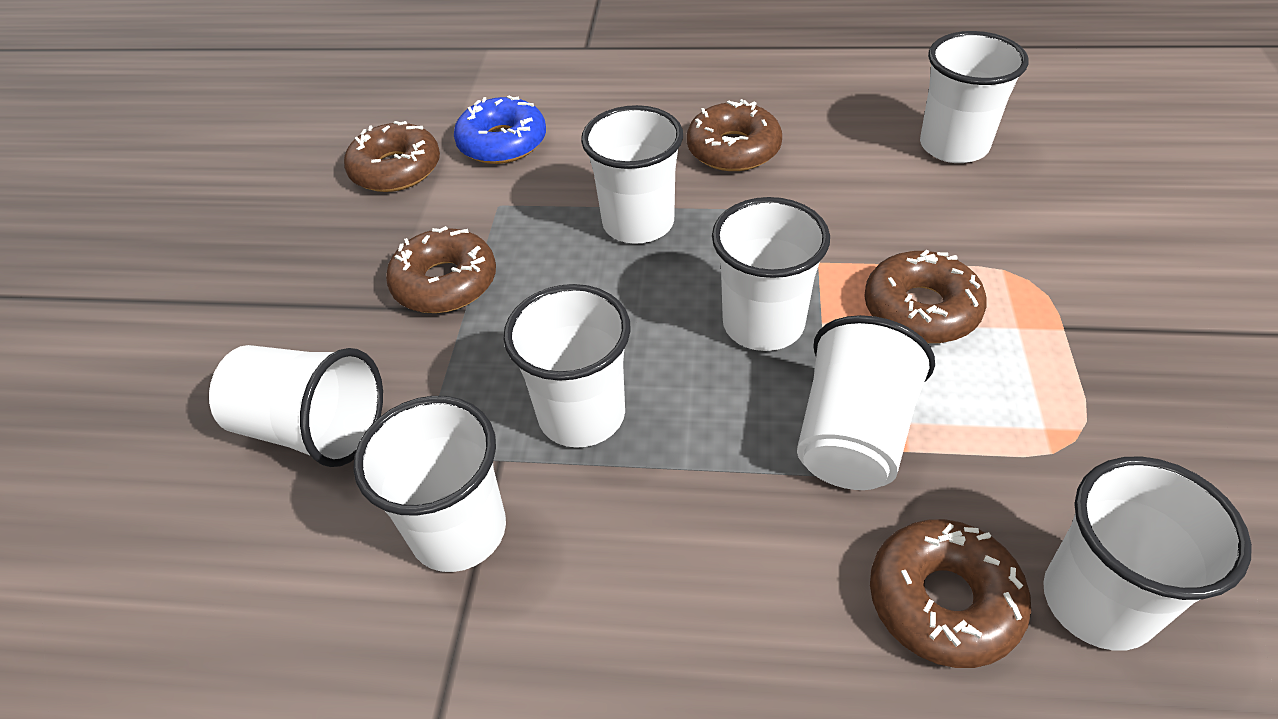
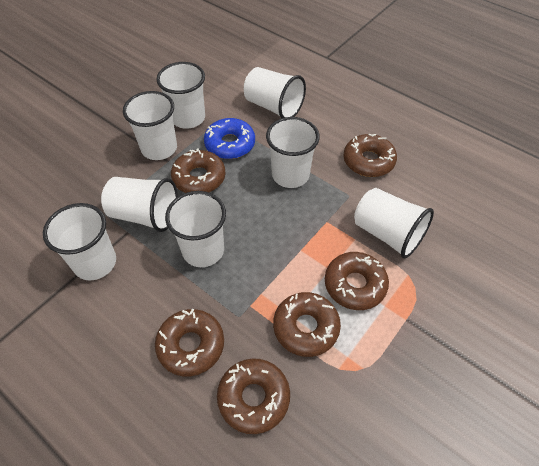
brown donut: [344,121,440,192] [386,226,496,313] [687,99,782,171] [864,250,987,343] [870,519,1031,668] = 5 -> [155,309,224,376] [171,148,226,193] [217,358,290,434] [273,292,341,357] [325,252,389,310] [344,134,397,177] = 6

